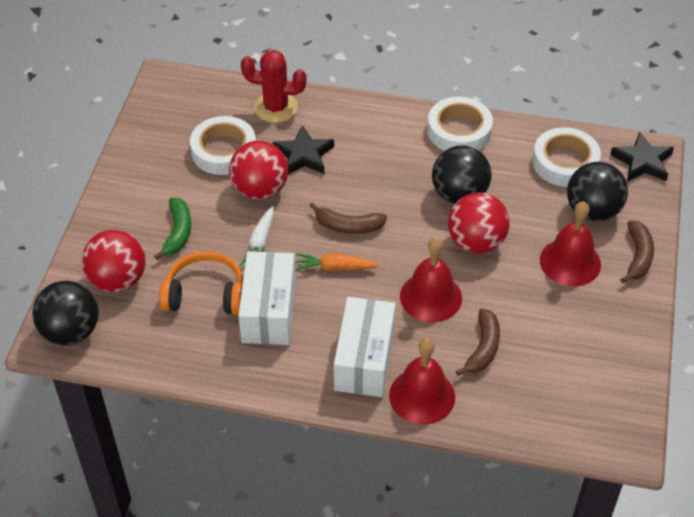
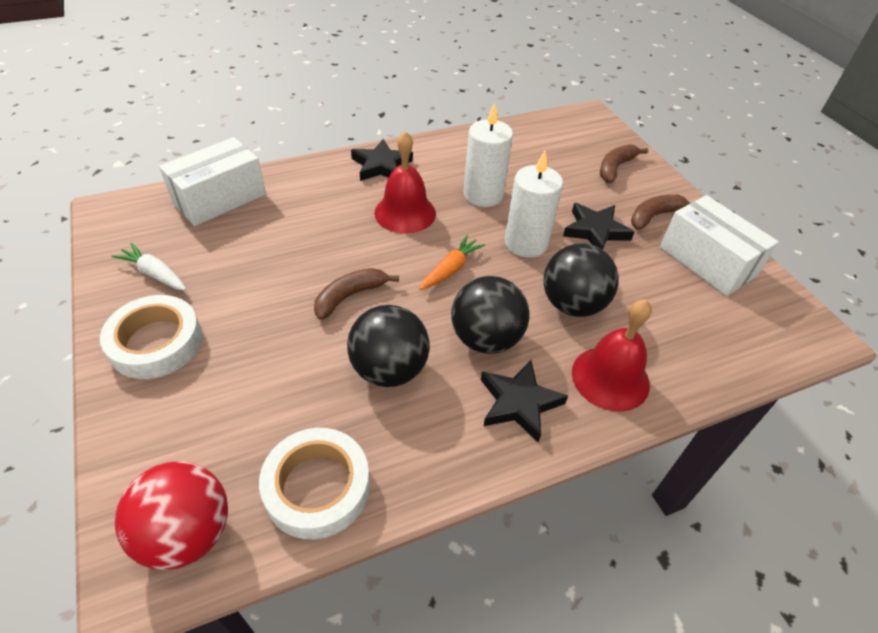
black star: [272,125,334,174] [610,131,674,182] = 2 -> [351,139,413,181] [481,360,568,443] [563,203,634,250] = 3
green banana: [154,198,191,260] = 1 -> none = 0
orange headphones: [159,251,243,315] = 1 -> none = 0
red ball: [82,230,146,292] [229,141,288,200] [448,192,510,254] = 3 -> [115,461,228,570] = 1
red bell: [389,338,455,425] [400,237,462,322] [540,202,601,286] = 3 -> [374,131,436,234] [572,299,652,412] = 2
red cactus: [241,50,307,123] = 1 -> none = 0
white candle: none = 0 -> [464,103,513,207] [505,151,563,258] = 2
white tape: [190,116,256,175] [427,97,493,151] [532,127,601,187] = 3 -> [100,295,202,379] [259,428,370,540] = 2

